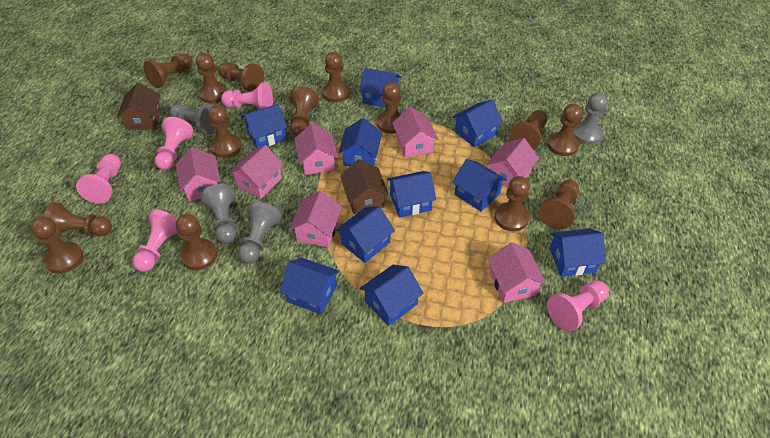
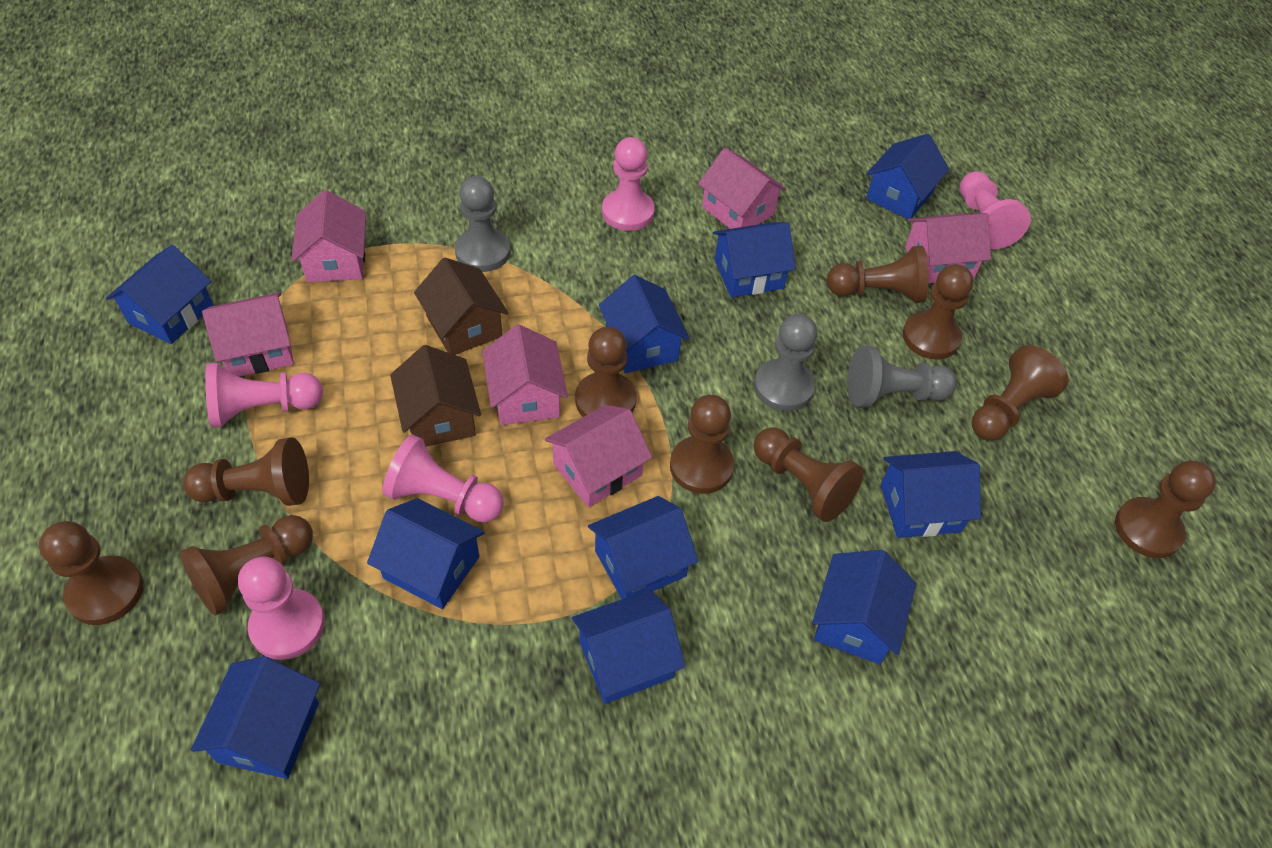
brown pawn: [31,217,83,274] [44,202,112,236] [143,53,192,88] [176,214,217,270] [196,53,227,103] [208,105,242,158] [218,62,264,92] [289,86,319,137] [322,52,350,103] [377,82,402,134] [495,176,530,232] [510,110,548,150] [539,180,579,229] [548,104,583,156] = 14 -> [39,521,143,625] [180,515,313,616] [183,437,309,506] [575,327,636,417] [670,395,734,494] [753,427,864,522] [827,246,928,303] [902,264,973,359] [972,345,1069,441] [1115,461,1216,558] = 10
grey pawn: [170,104,216,134] [200,184,236,244] [238,202,282,264] [574,92,607,145] = 4 -> [455,176,510,272] [754,314,817,411] [847,346,957,407] = 3
pink house: [176,147,221,201] [229,145,284,199] [290,191,342,248] [294,123,338,175] [392,107,438,158] [487,138,539,187] [488,242,546,303] = 7 -> [202,292,294,377] [292,190,366,282] [482,324,568,425] [545,405,652,507] [698,147,787,229] [905,213,991,283] = 6

